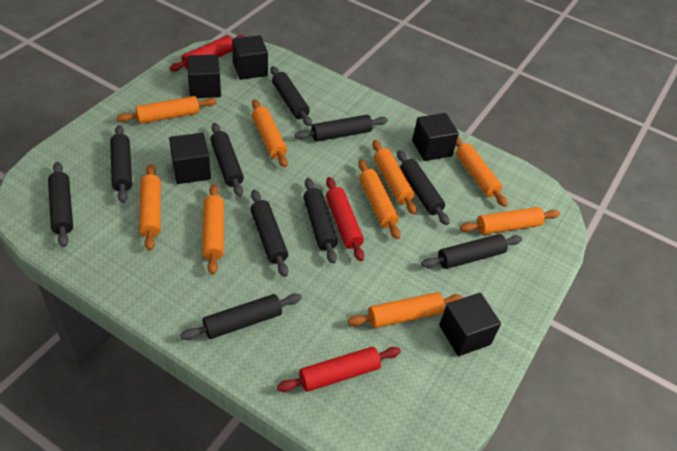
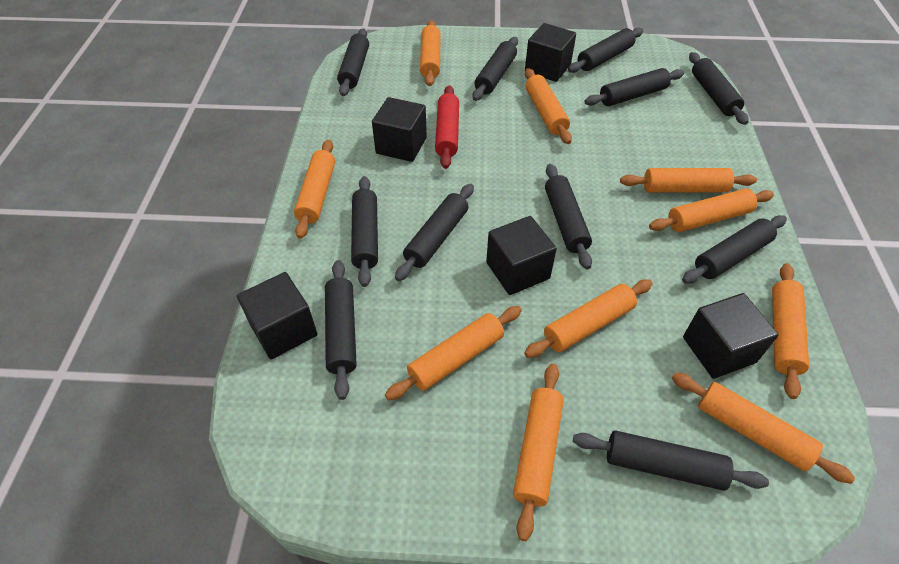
black rolling pin: [48,162,73,247] [110,125,132,203] [181,294,302,340] [210,123,244,197] [251,190,288,277] [271,66,312,126] [295,115,388,142] [303,178,338,264] [397,150,449,225] [421,234,522,269] = 10 -> [325,260,357,400] [337,28,369,96] [351,176,378,287] [395,184,474,281] [472,37,518,101] [545,164,592,269] [568,27,643,73] [573,431,769,491] [584,68,684,106] [682,215,787,284] [689,52,748,125] = 11
orange rolling pin: [117,96,217,124] [139,164,161,251] [202,184,224,274] [252,100,288,168] [348,292,463,328] [358,160,400,239] [372,140,417,215] [456,137,507,207] [460,207,560,235] = 9 -> [294,140,335,239] [385,306,522,401] [420,20,441,86] [513,364,564,541] [524,279,652,358] [525,68,572,144] [620,168,757,193] [649,189,774,232] [672,372,855,484] [772,263,809,399] = 10
red rolling pin: [170,35,245,71] [277,347,401,392] [326,177,364,262] = 3 -> [435,85,459,169] = 1

